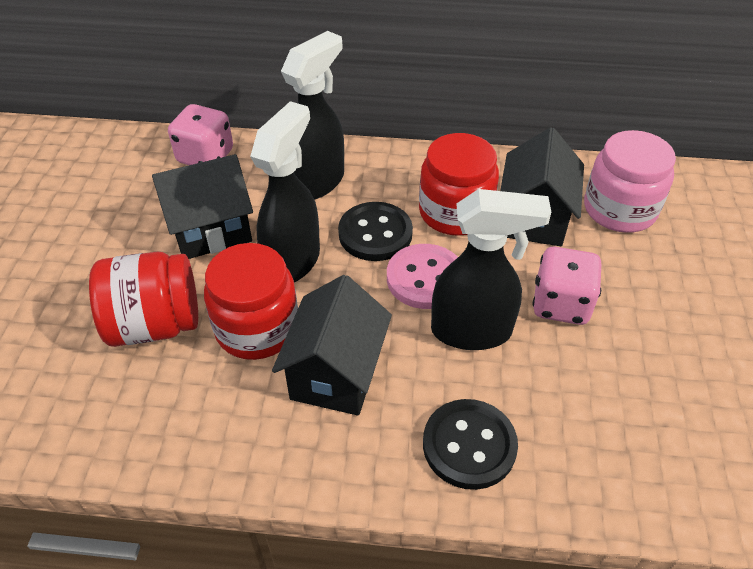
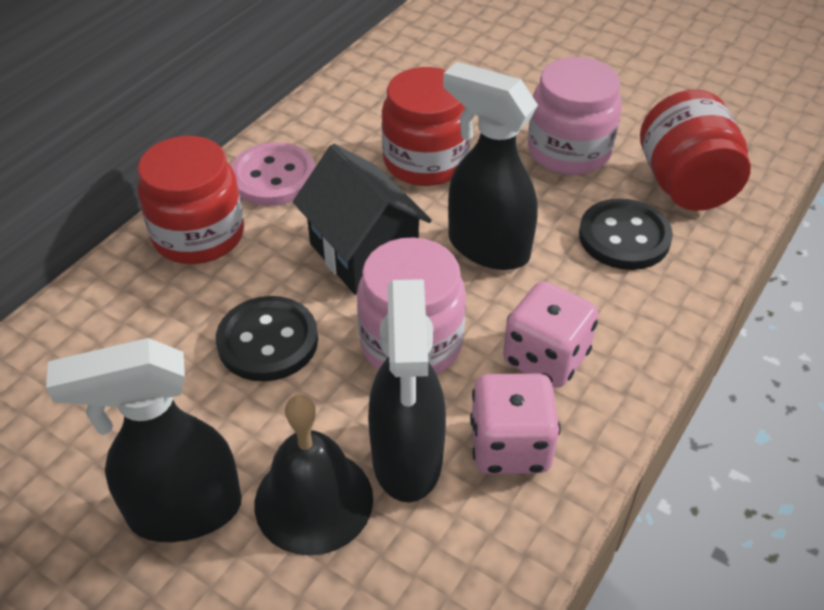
black bell: none = 0 -> [255,395,373,556] = 1
black house: [152,154,253,259] [272,275,392,416] [500,127,584,246] = 3 -> [293,144,432,294] = 1
pink jar: [584,130,676,233] = 1 -> [357,237,466,374] [528,57,622,175] = 2

